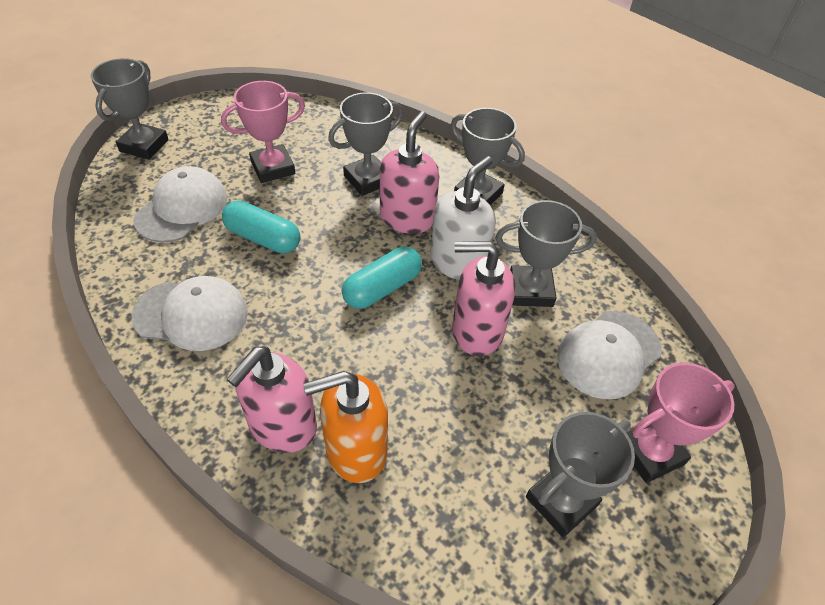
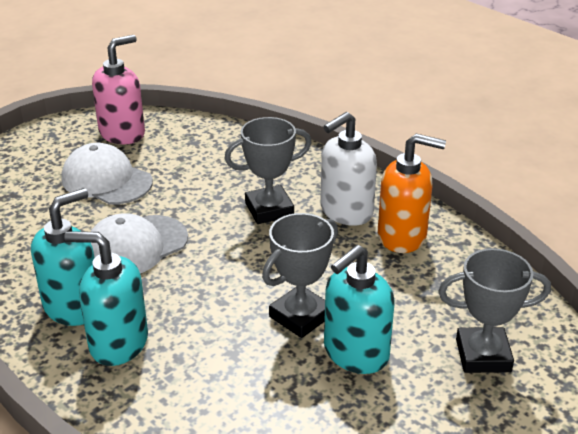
grey trophy: [91,58,169,160] [328,92,403,196] [451,108,525,205] [496,200,597,307] [526,412,635,537] = 5 -> [224,117,312,224] [262,213,338,338] [438,248,551,373] = 3
pink soap dispenser: [226,346,317,453] [380,111,439,234] [452,241,515,356] = 3 -> [92,35,145,144] = 1
pink trophy: [221,81,305,183] [627,363,735,483] = 2 -> none = 0
turquoise capsule: [222,200,300,254] [342,247,422,309] = 2 -> none = 0
turquoise soap dispenser: none = 0 -> [31,188,95,326] [64,231,148,366] [324,245,395,374] = 3
white cap: [132,276,248,351] [133,166,227,243] [557,311,662,399] = 3 -> [61,143,153,204] [90,214,188,273] = 2

